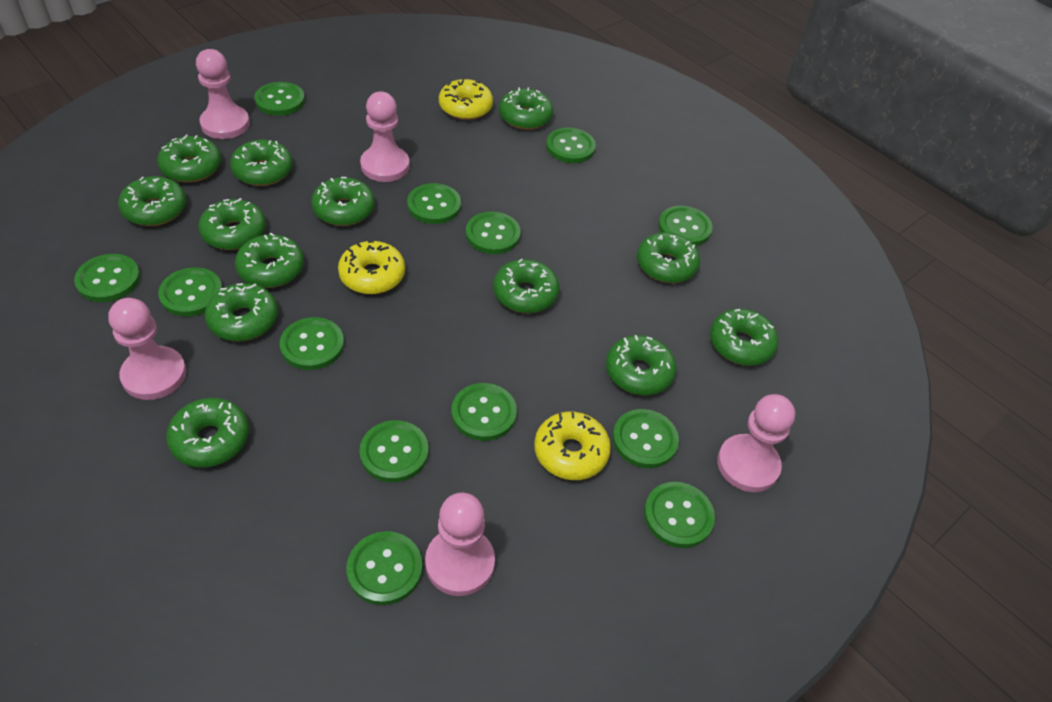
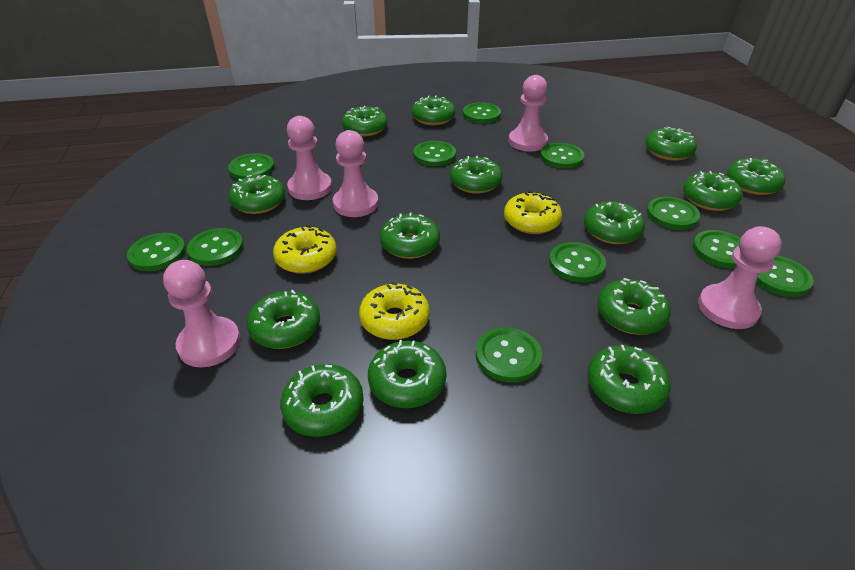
green button: [74,254,141,302] [158,267,223,317] [254,82,305,116] [280,317,344,370] [346,531,423,605] [360,420,429,482] [407,183,461,224] [452,383,517,441] [466,211,521,254] [546,128,596,163] [612,409,679,468] [644,482,715,548] [658,206,713,246] = 13 -> [127,233,186,271] [187,228,244,266] [228,153,275,179] [413,141,456,166] [463,102,501,124] [476,327,542,382] [540,143,584,169] [549,242,606,282] [647,197,700,230] [692,230,741,268] [756,255,814,297] = 11
green donut: [118,176,187,226] [157,134,222,182] [166,398,249,468] [198,198,266,250] [205,283,278,341] [230,140,293,186] [235,233,304,288] [311,177,375,226] [493,258,559,313] [499,87,553,130] [606,335,677,395] [637,232,700,283] [710,309,779,366] = 13 -> [229,175,285,214] [247,290,320,349] [280,364,364,437] [342,106,387,136] [368,340,446,408] [380,213,440,259] [412,95,455,125] [450,156,502,194] [584,201,645,244] [587,345,671,414] [597,278,671,335] [645,126,697,161] [683,171,743,211] [727,158,786,195] = 14

